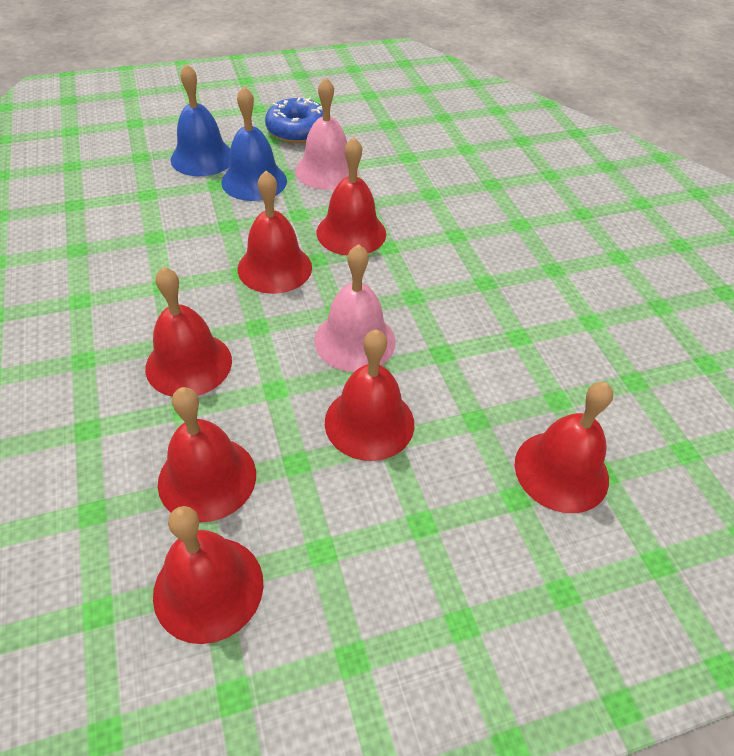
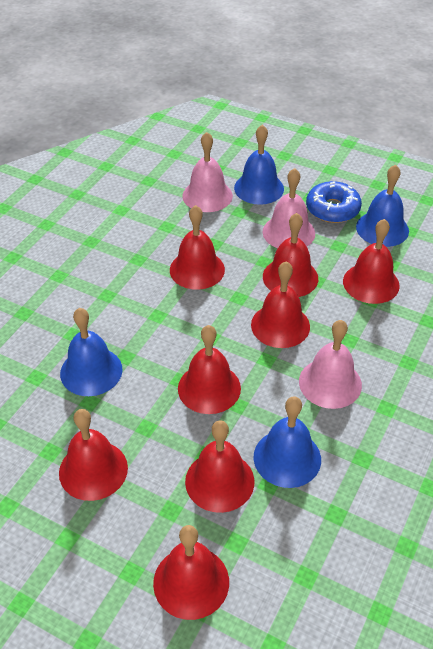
blue bell: [171,64,230,176] [221,86,287,201] = 2 -> [60,308,123,396] [234,125,284,205] [253,397,321,488] [356,164,409,247] = 4
pink bell: [295,77,359,190] [314,244,396,372] = 2 -> [182,132,233,212] [263,168,315,248] [299,320,362,409] = 3
red bell: [145,267,232,397] [153,506,264,644] [158,387,256,523] [238,171,312,294] [317,137,386,256] [325,329,414,461] [515,382,613,513] = 7 -> [59,409,128,501] [153,525,229,620] [170,205,225,290] [178,325,241,414] [185,420,254,513] [251,261,310,348] [263,213,318,297] [343,219,400,304] = 8

